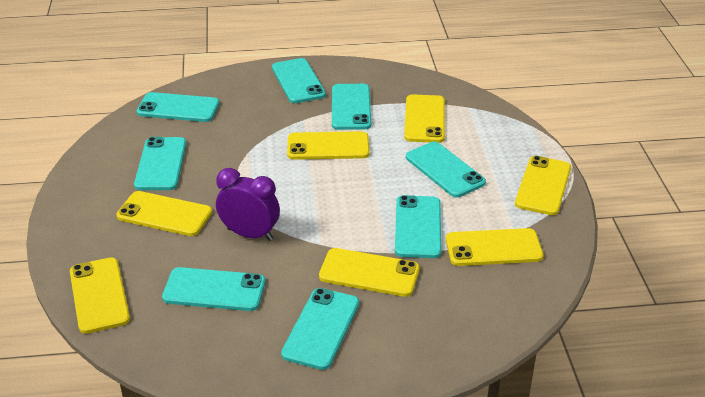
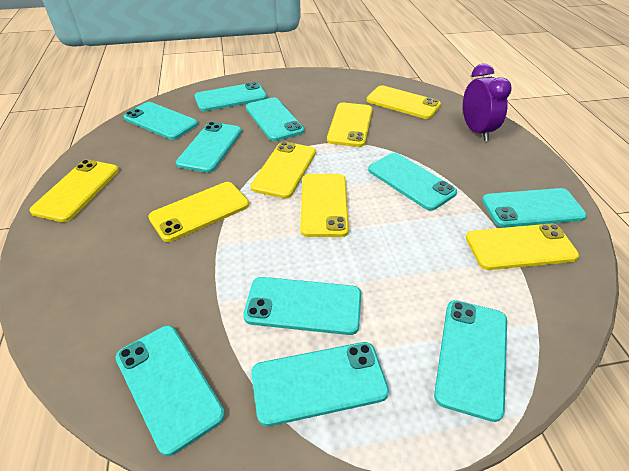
turquoise phone: [134,137,186,190] [137,92,219,122] [162,267,265,311] [272,58,326,103] [281,288,359,370] [332,84,371,130] [395,195,441,258] [406,142,486,198] = 8 -> [115,326,225,456] [124,102,198,140] [176,122,242,173] [194,82,267,111] [243,277,361,335] [246,98,304,141] [251,342,389,427] [368,153,457,211] [434,300,507,422] [482,188,587,227] = 10

